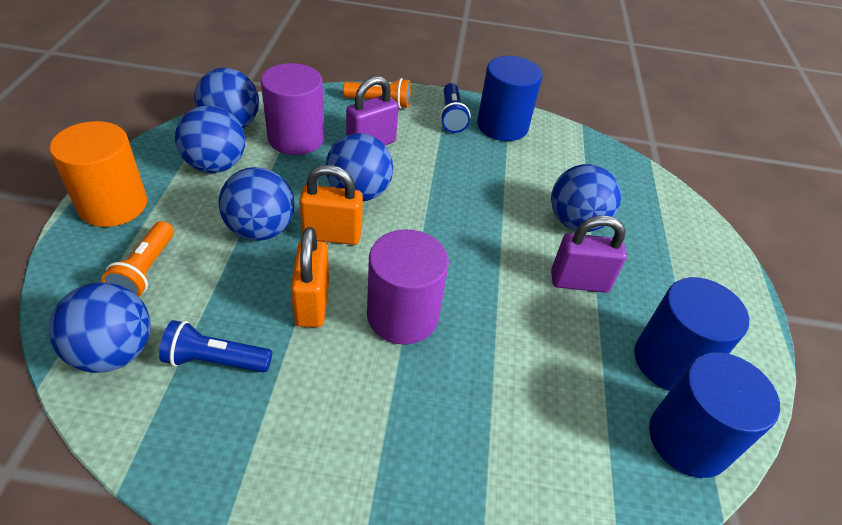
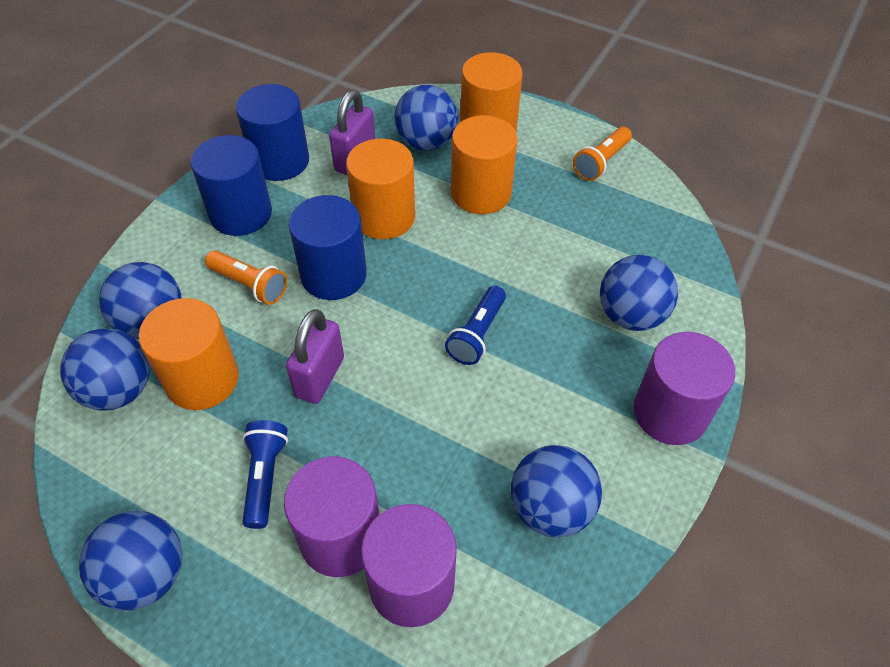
orange cylinder: [49,121,147,227] = 1 -> [138,298,239,410] [346,139,415,239] [451,115,518,214] [460,52,523,132] = 4
orange padlock: [291,227,329,327] [299,165,363,245] = 2 -> none = 0
purple cylinder: [261,63,325,155] [367,230,449,344] = 2 -> [284,456,379,577] [361,504,457,627] [634,332,735,445] = 3

